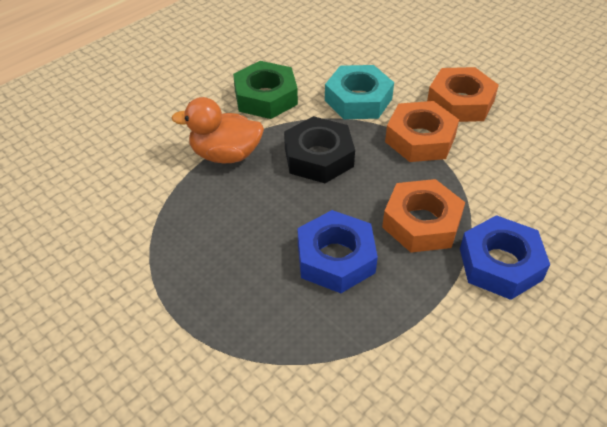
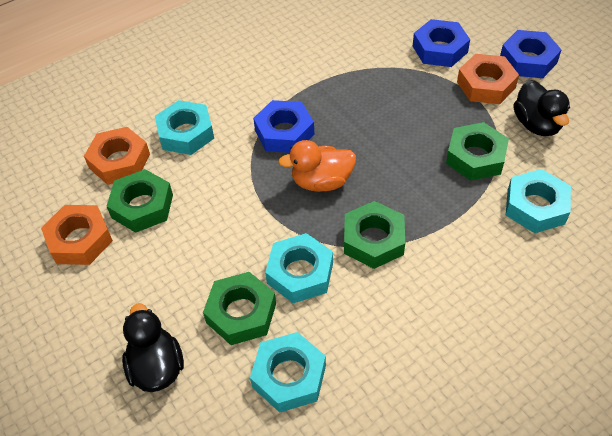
black duck: none = 0 -> [122,303,184,392] [513,80,570,136] = 2
black nut: [284,116,355,183] = 1 -> none = 0
blue nut: [298,210,378,293] [460,215,550,300] = 2 -> [253,100,314,153] [413,19,470,67] [500,30,562,78] = 3
green nut: [233,61,298,119] = 1 -> [106,169,173,233] [203,272,276,345] [344,201,405,269] [446,122,509,181] = 4
turquoise nut: [325,65,394,119] = 1 -> [155,100,214,155] [250,332,326,413] [265,233,333,303] [506,169,571,233] = 4

